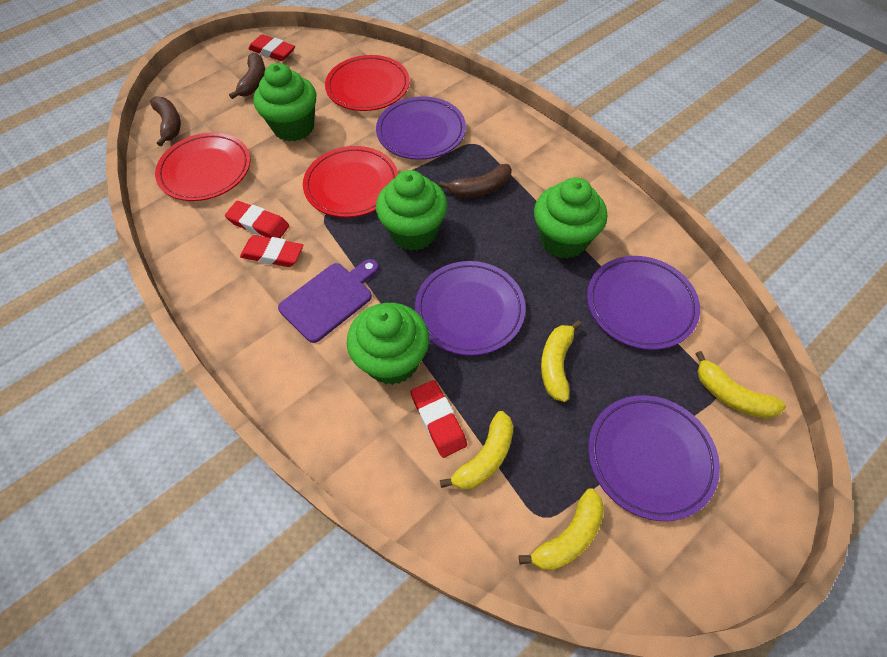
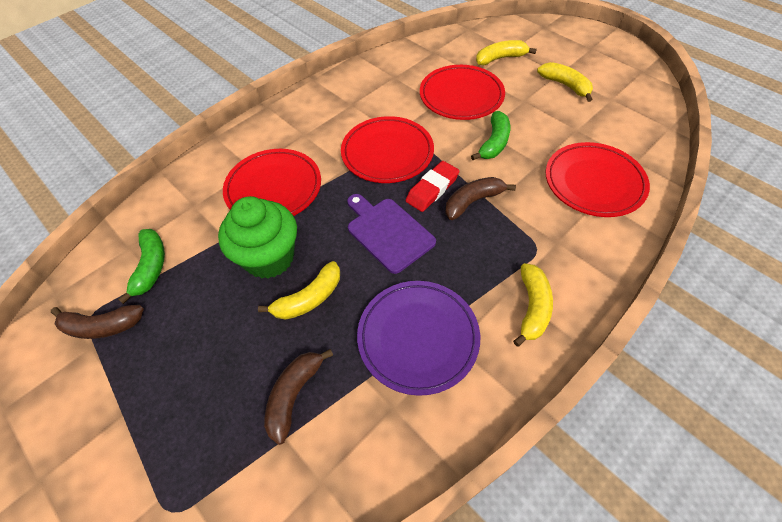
green banana: none = 0 -> [118,229,165,304] [471,111,510,160] = 2
green cupcake: [254,63,316,142] [347,303,429,385] [376,170,447,251] [534,178,607,259] = 4 -> [218,196,297,279] = 1
purple plate: [376,96,466,160] [415,261,525,356] [587,256,700,350] [588,395,720,521] = 4 -> [357,281,480,396] = 1
red eraser: [225,201,289,238] [240,235,303,267] [248,34,295,61] [411,380,467,458] = 4 -> [406,161,460,212] = 1
red plate: [155,132,251,201] [303,146,398,218] [325,55,410,111] = 3 -> [223,149,321,216] [341,116,434,183] [420,65,505,120] [546,142,650,217] = 4

